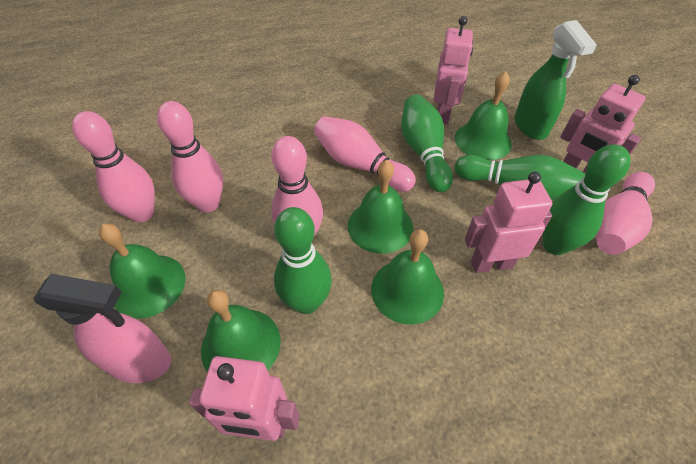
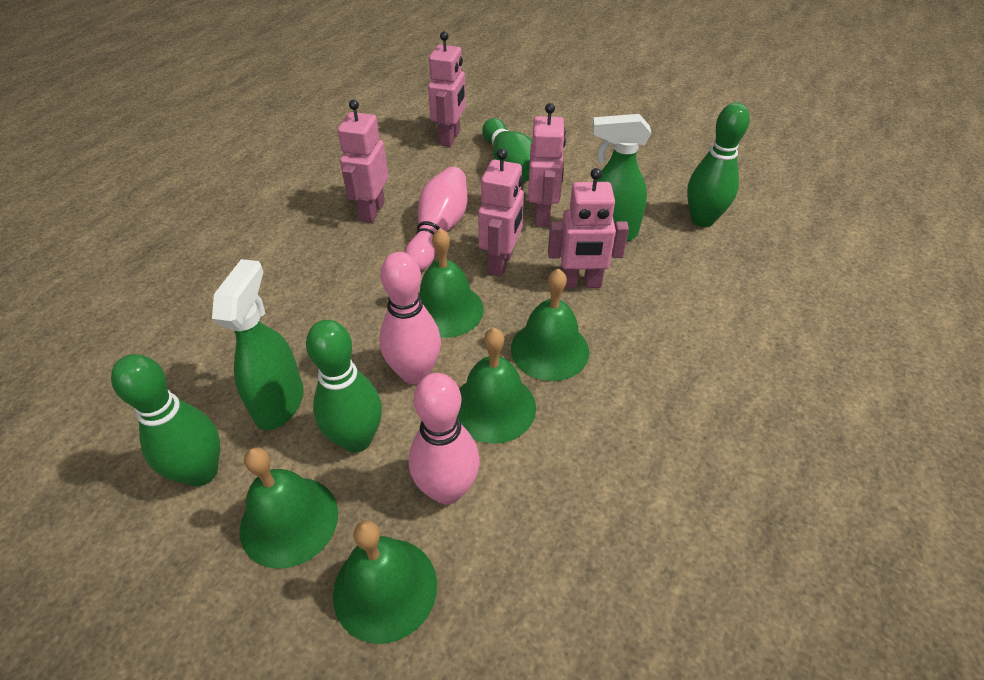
green spray bottle: [515,20,597,140] = 1 -> [212,259,304,430] [592,114,652,242] = 2
pink bowling pin: [72,111,155,223] [157,101,223,213] [271,136,323,236] [314,116,416,192] [595,172,655,255] = 5 -> [379,252,441,384] [405,167,467,271] [409,373,480,504] = 3
pink robot: [189,356,300,441] [434,16,473,124] [465,172,553,273] [560,75,646,174] = 4 -> [338,99,388,223] [428,31,466,147] [478,148,524,277] [528,103,566,227] [548,168,629,288] = 5
pink spray bottle: [33,274,172,383] = 1 -> none = 0

